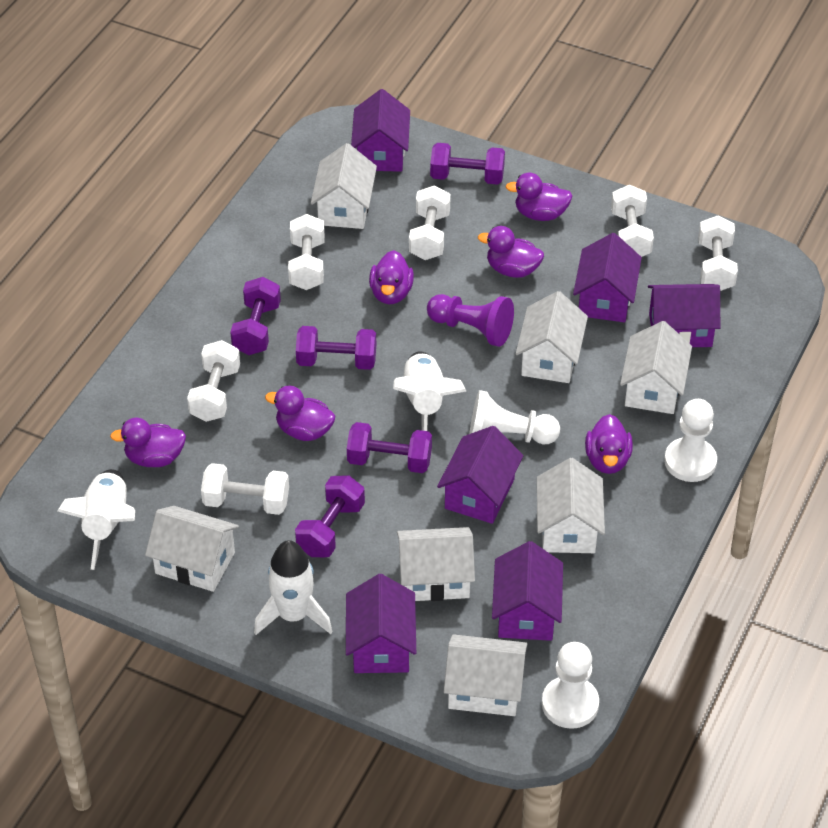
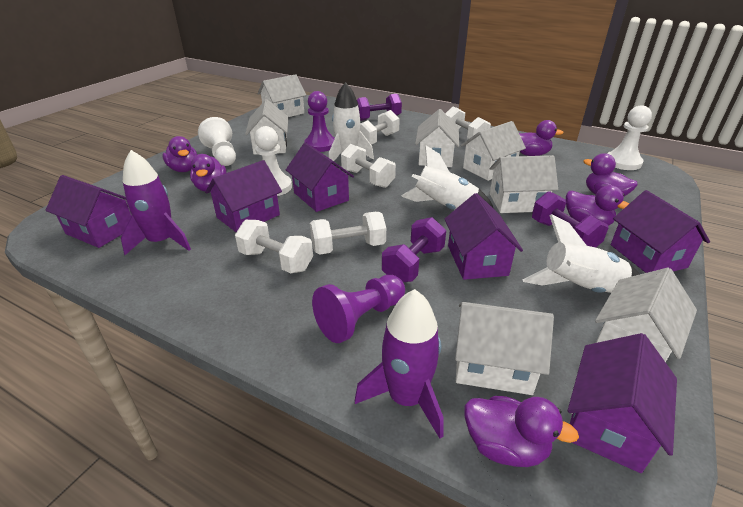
purple dumbbell: [230,277,281,355] [295,475,365,557] [296,326,376,370] [347,422,432,473] [430,143,505,185] = 5 -> [357,94,402,121] [382,217,446,282] [532,191,608,248] = 3
purple pawn: [427,294,514,347] = 1 -> [304,91,335,152] [312,275,405,343] = 2
purple rocket: none = 0 -> [121,150,191,255] [355,289,444,439] = 2
white dumbbell: [187,340,240,422] [201,463,289,515] [288,214,325,290] [409,186,451,260] [611,185,654,257] [698,216,738,291] = 6 -> [235,220,313,273] [310,212,386,255] [341,144,396,188] [360,110,400,145] [445,106,491,139] = 5

